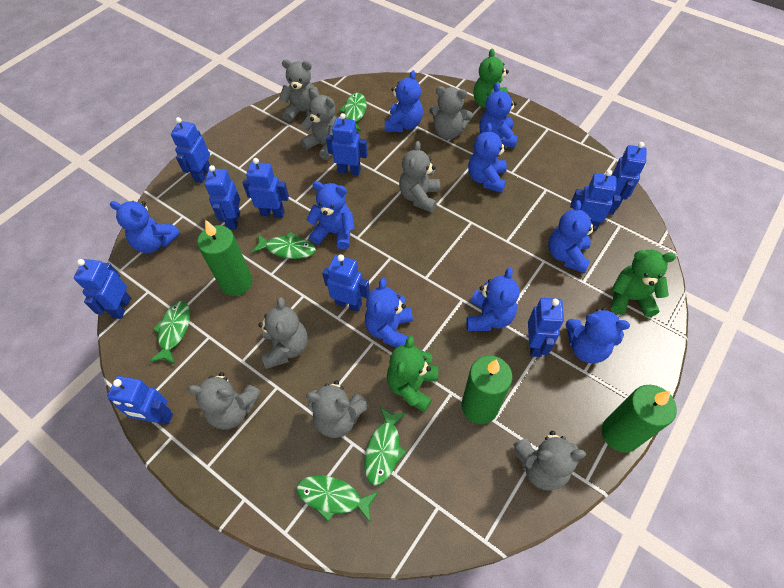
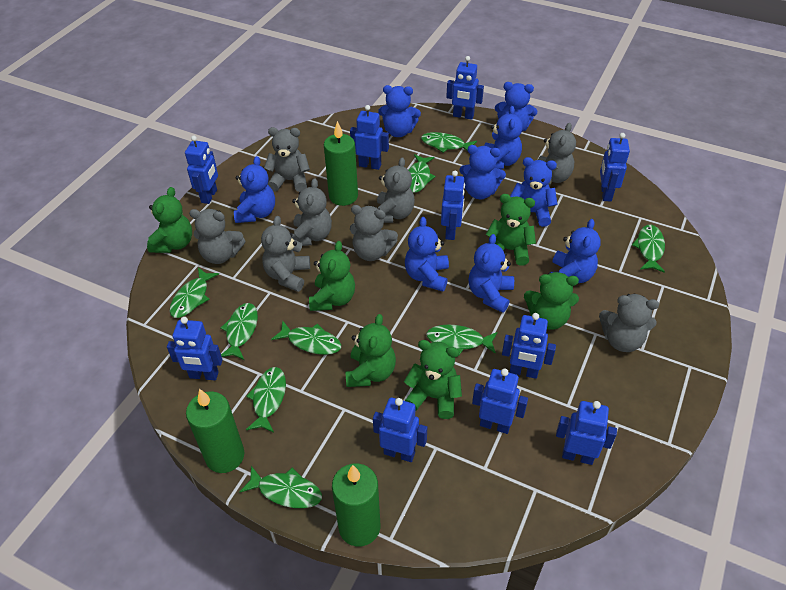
green fish: [149,301,190,364] [252,232,316,259] [297,475,378,523] [339,93,367,131] [364,407,407,485] = 5 -> [169,268,219,318] [220,303,258,360] [239,466,322,508] [246,367,286,433] [271,320,341,355] [409,154,436,193] [421,132,477,153] [426,325,498,355] [632,225,665,273] = 9
green teddy bear: [387,336,438,413] [473,48,509,108] [611,250,676,317] = 3 -> [147,187,192,253] [309,241,355,311] [346,314,396,387] [404,340,462,419] [486,194,536,266] [524,272,579,330] = 6

